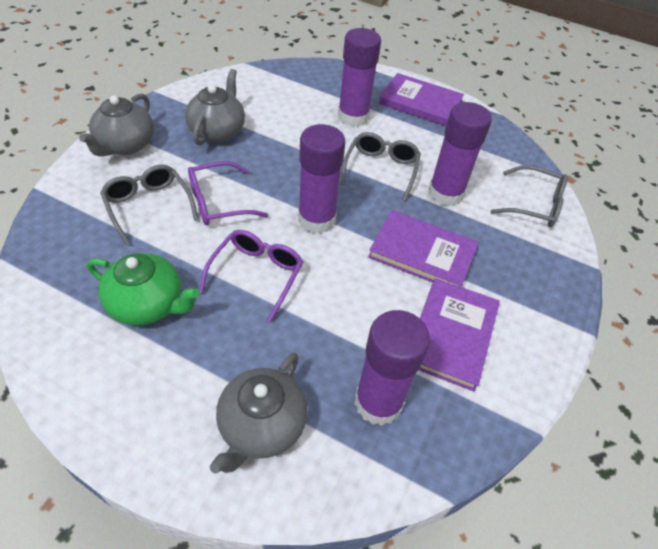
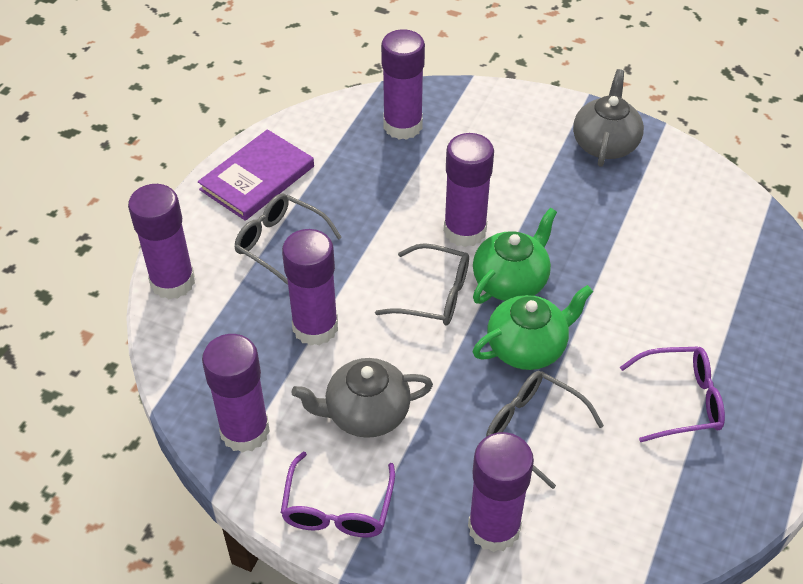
green teapot: [87,253,200,325] = 1 -> [473,208,557,304] [473,285,593,370] = 2
grey teapot: [79,93,154,157] [185,69,245,145] [210,352,308,473] = 3 -> [291,358,433,438] [573,69,644,167] = 2
purple book: [368,210,479,287] [379,73,464,126] [419,278,500,392] = 3 -> [198,129,314,221] = 1
purple glue stick: [298,124,345,234] [338,28,381,127] [354,310,430,426] [428,102,492,207] = 4 -> [128,184,195,299] [202,334,270,453] [282,229,338,346] [381,29,425,140] [444,133,494,247] [468,432,534,552] = 6

